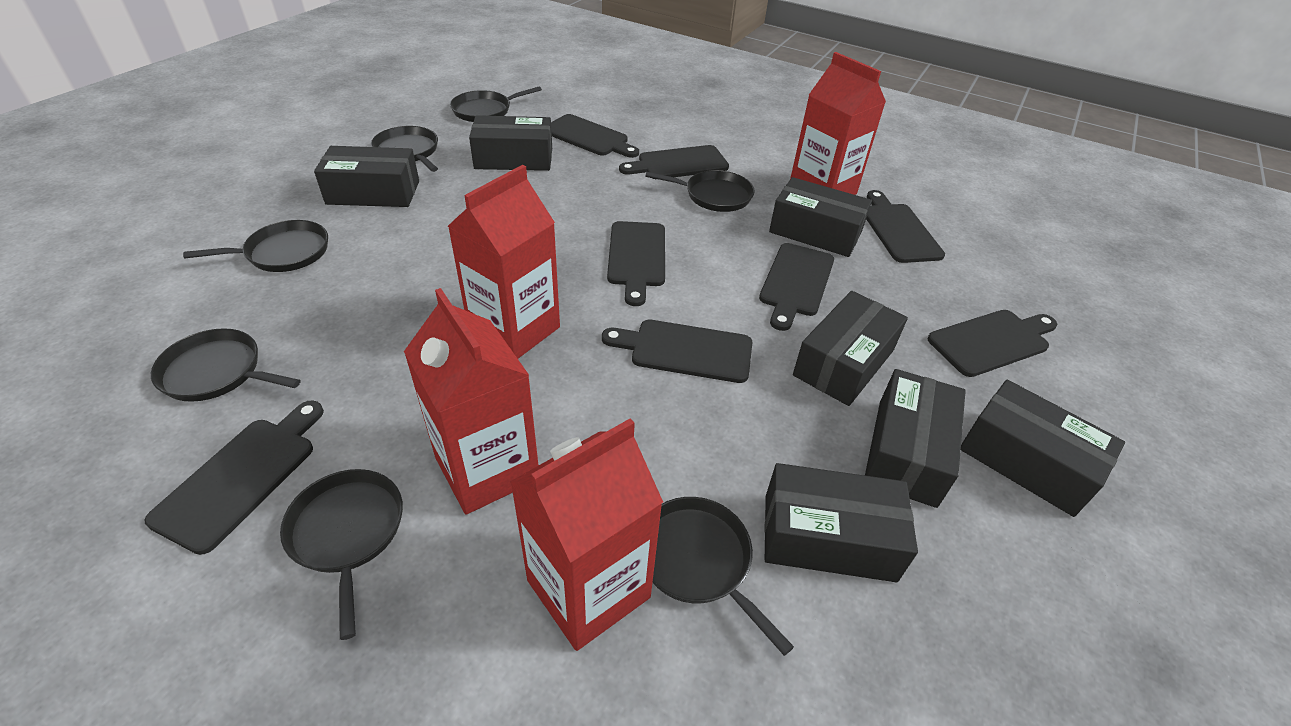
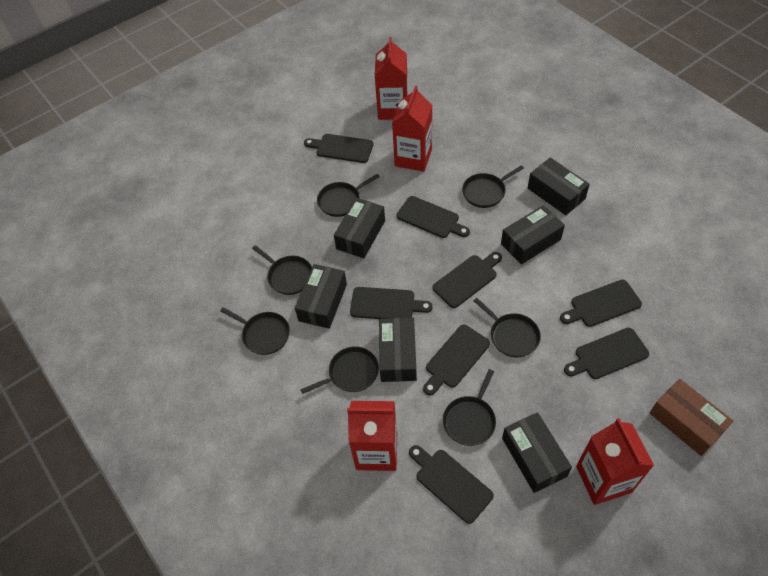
black box: [314,146,419,207] [469,115,552,171] [765,463,918,582] [769,177,872,257] [793,291,908,406] [865,369,966,508] [961,380,1125,517] = 7 -> [295,264,347,329] [334,198,385,258] [379,318,417,382] [501,205,565,265] [502,412,572,493] [528,158,590,215] = 6
brown box: none = 0 -> [650,379,733,456] = 1

